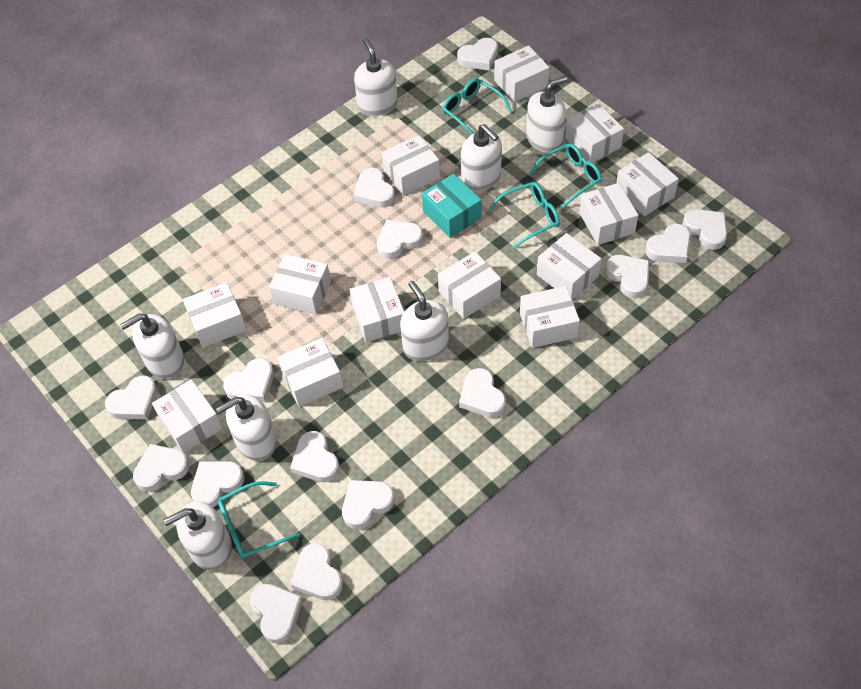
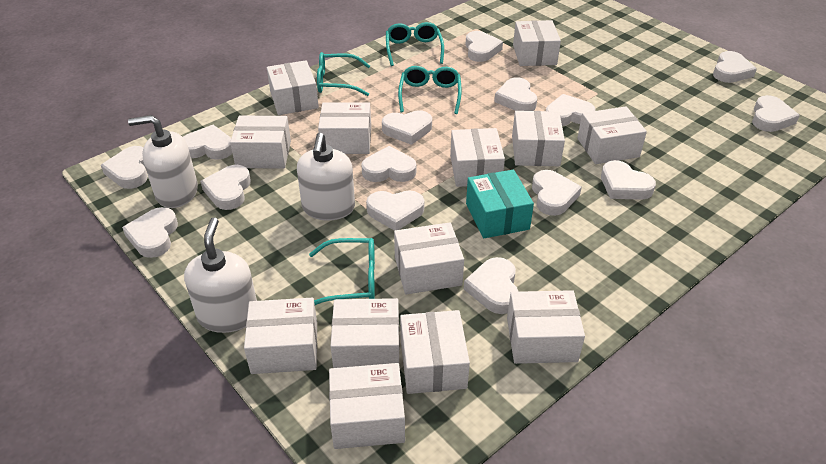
white soap dispenser: [120,313,184,379] [163,501,232,570] [216,395,277,461] [354,38,398,116] [400,281,449,362] [461,124,502,191] [526,76,567,153] = 7 -> [128,115,198,208] [184,217,257,333] [297,133,355,220] = 3

